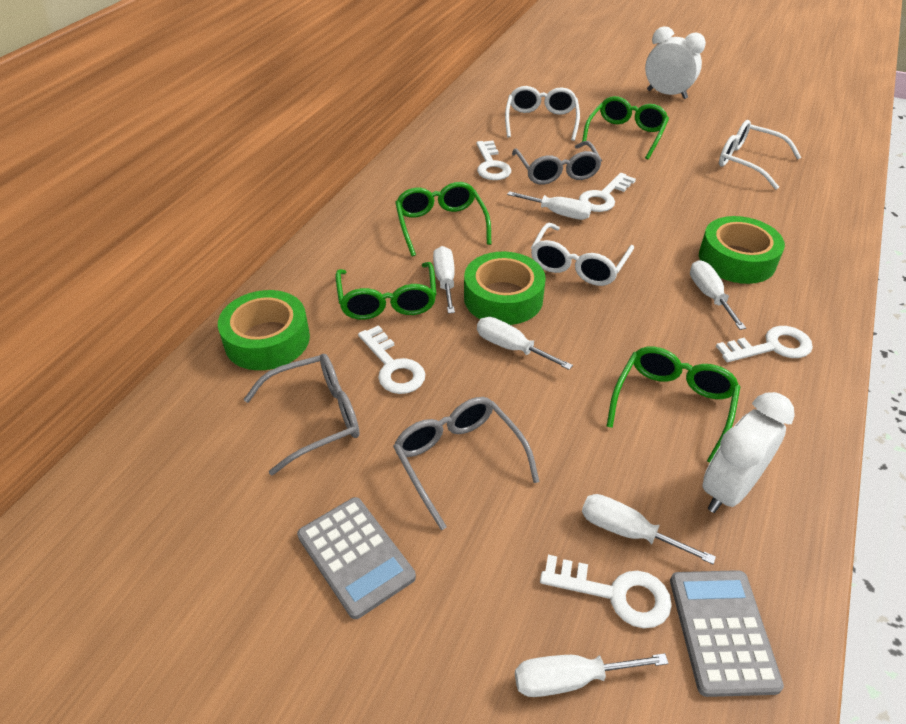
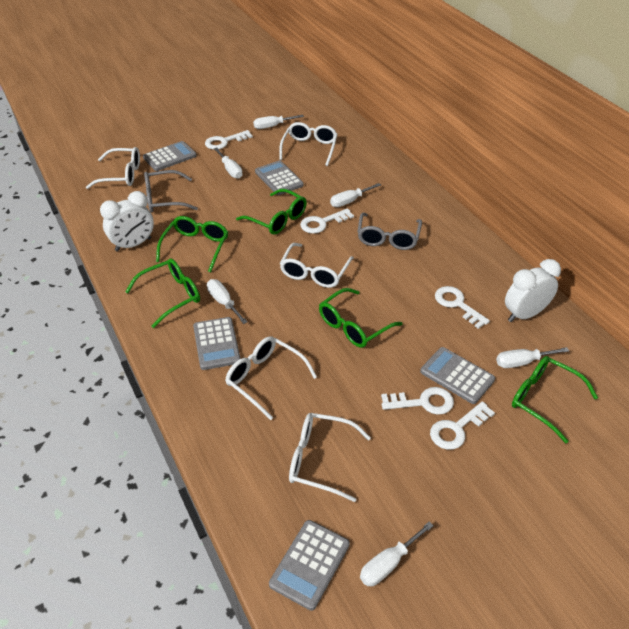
green glasses: [336,262,437,320] [395,182,491,257] [582,96,669,159] [606,347,740,463] = 4 -> [125,259,200,328] [156,216,228,273] [236,189,307,235] [319,288,402,348] [512,356,598,443] = 5
green tape: [218,290,310,370] [464,252,546,325] [699,216,785,284] = 3 -> none = 0
grey calculator: [297,497,416,619] [670,570,784,697] = 2 -> [143,141,197,171] [193,317,241,370] [255,161,304,195] [269,520,350,611] [420,347,495,404] = 5
grey glasses: [243,354,360,476] [393,397,540,530] [512,141,602,185] = 3 -> [144,170,198,213] [357,213,422,250] = 2
white glasses: [505,86,580,141] [531,223,634,286] [719,120,802,190] = 3 -> [86,147,140,189] [225,336,317,420] [279,122,338,166] [280,243,354,288] [289,413,371,502] = 5

